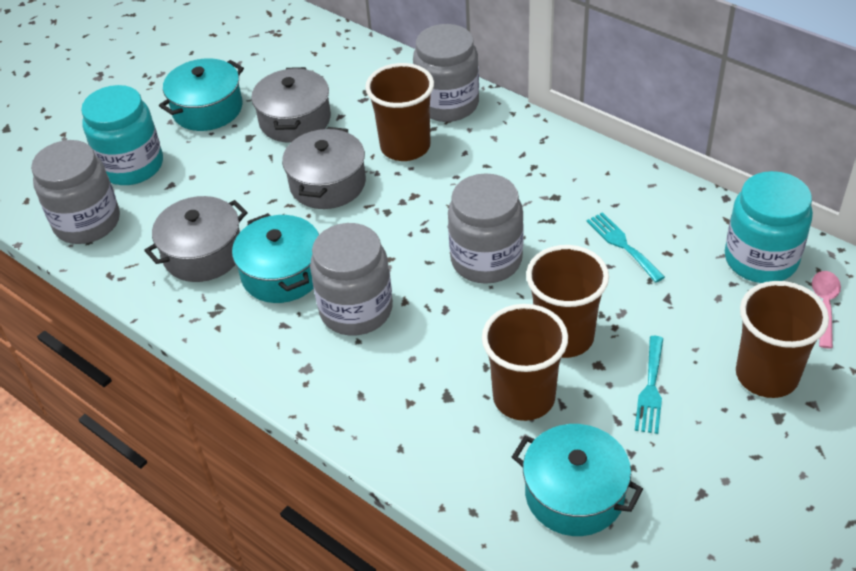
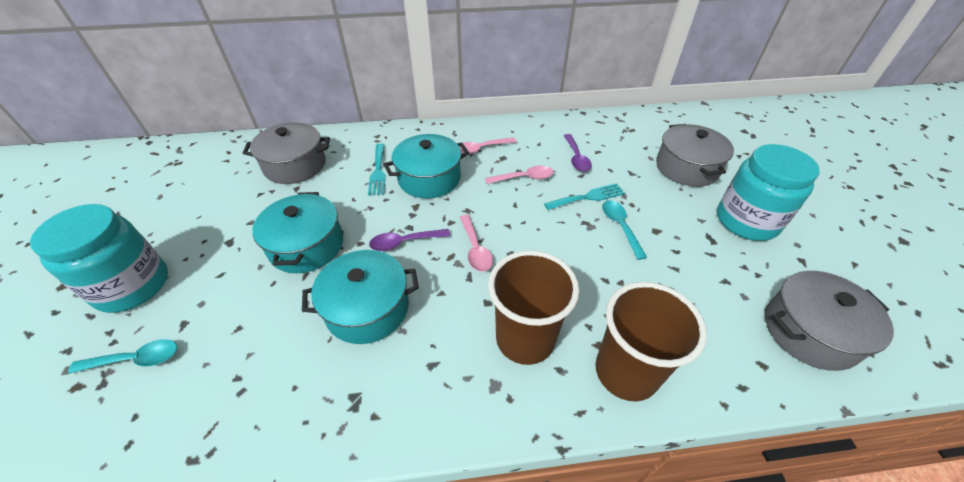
brown cup: [365,63,434,161] [482,304,568,421] [526,245,609,358] [736,281,829,398] = 4 -> [488,251,579,365] [595,282,707,401] = 2
grey jar: [31,140,120,244] [310,223,393,336] [413,24,479,122] [448,173,524,284] = 4 -> none = 0
pink spoon: [812,271,841,348] = 1 -> [460,137,516,155] [460,215,493,272] [485,165,554,184] = 3
purple spoon: none = 0 -> [369,229,450,251] [564,134,592,172] = 2
turquoise spoon: none = 0 -> [68,339,177,373] [602,200,647,260] = 2

